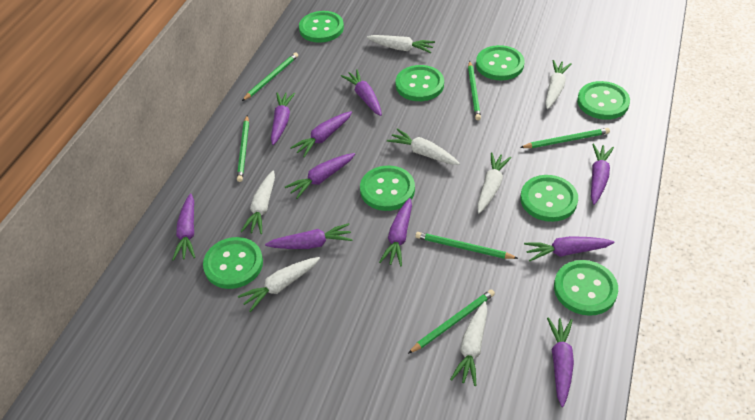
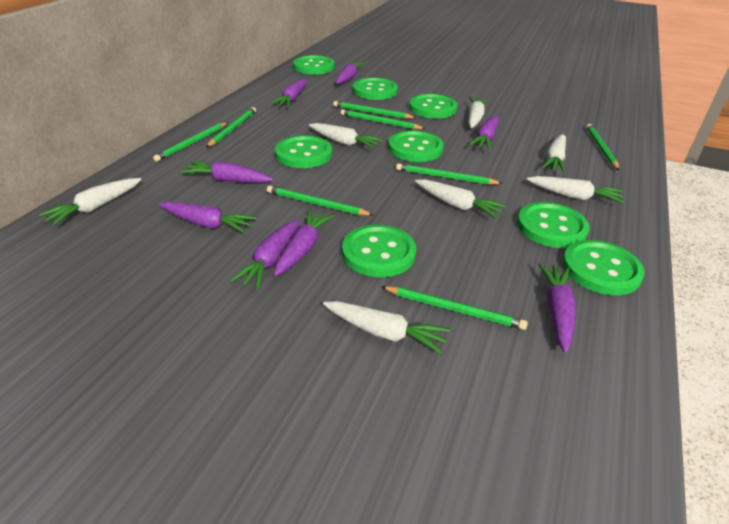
green pencil: [237,115,249,182] [242,52,298,101] [408,289,495,354] [415,232,518,259] [468,61,481,120] [520,128,610,148] = 6 -> [153,122,228,162] [206,107,256,147] [267,186,373,216] [333,101,416,119] [341,109,425,129] [381,286,528,330] [396,163,503,185] [586,124,619,170] = 8
purple carrot: [172,193,195,261] [265,223,353,249] [271,93,295,145] [285,153,355,199] [290,111,352,157] [341,69,382,116] [379,198,412,267] [524,236,614,261] [547,317,574,407] [591,144,614,205] = 10 -> [159,201,257,233] [181,161,273,183] [230,219,298,290] [271,79,307,107] [274,209,334,276] [336,61,365,84] [469,116,499,150] [538,263,576,353] = 8

